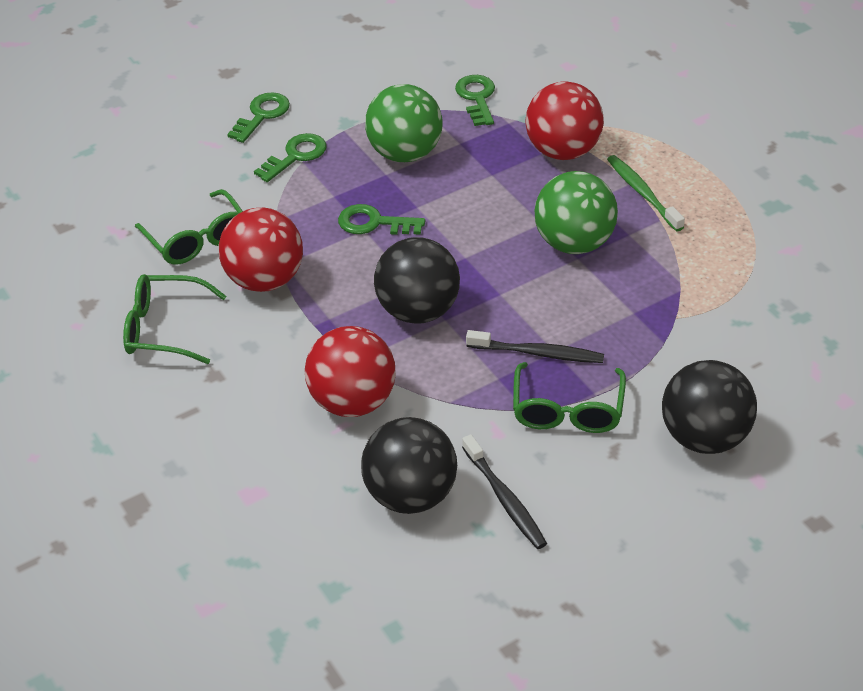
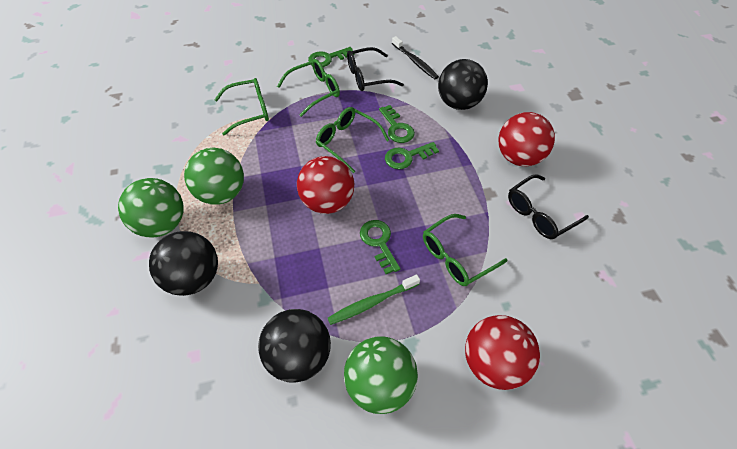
black glasses: none = 0 -> [347,47,404,91] [508,174,589,239] = 2
black toothbrush: [462,434,547,549] [466,330,604,363] = 2 -> [392,36,439,79] = 1
green ball: [365,84,443,162] [534,171,618,254] = 2 -> [118,178,184,238] [184,148,244,205] [344,336,418,414] = 3
green glasses: [123,274,226,364] [135,189,243,265] [513,362,626,433] = 3 -> [214,78,269,135] [277,59,340,117] [316,107,389,173] [423,214,507,286] = 4

